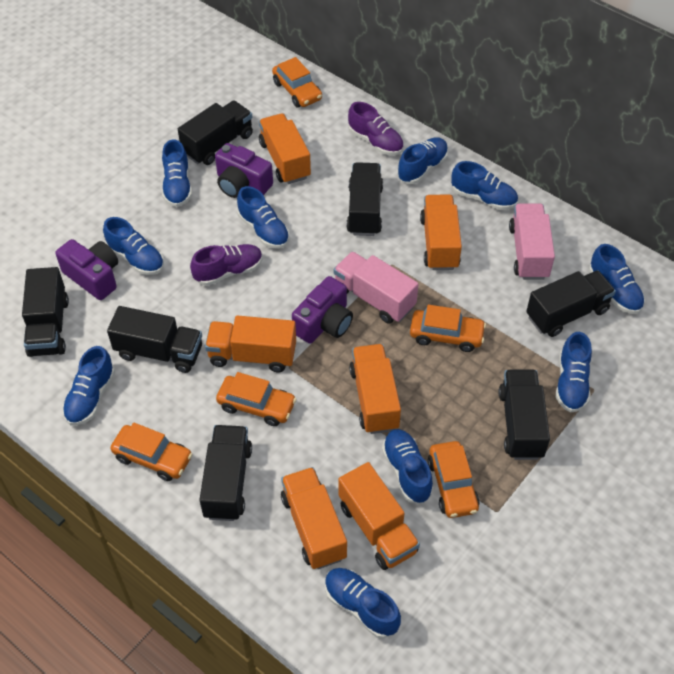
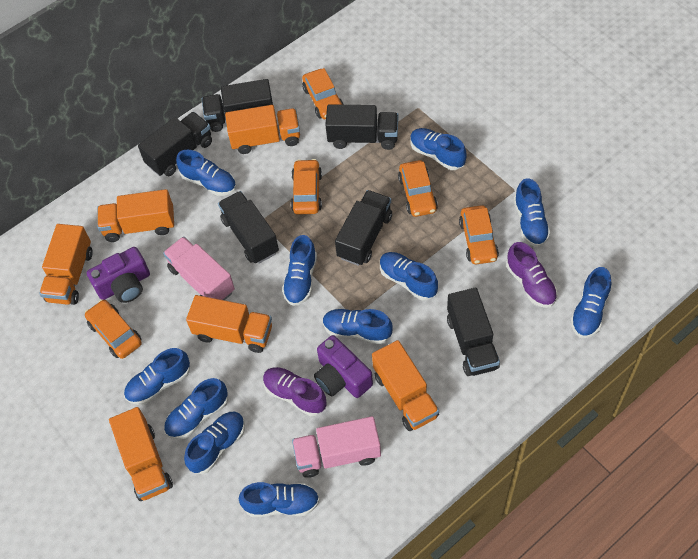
black truck: [22,267,69,357] [107,306,202,373] [178,101,253,165] [200,425,252,521] [346,162,383,236] [499,370,550,460] [526,270,616,337] = 7 -> [138,112,212,176] [202,79,273,132] [218,191,279,264] [325,104,398,150] [335,190,392,266] [447,288,500,376] = 6
blue shoe: [62,346,115,425] [103,217,164,275] [162,139,192,207] [237,186,290,249] [325,568,401,638] [382,429,433,504] [397,137,448,184] [451,161,518,210] [556,332,592,412] [589,244,645,314] = 10 -> [124,348,190,405] [164,378,228,440] [176,150,236,196] [184,412,245,474] [239,482,319,517] [282,235,317,306] [323,309,393,344] [380,252,438,300] [410,128,467,170] [514,178,551,247] [570,267,611,338] = 11
purple camera: [56,239,118,300] [215,143,273,198] [292,276,353,344] = 3 -> [87,247,150,303] [314,335,373,398] = 2

